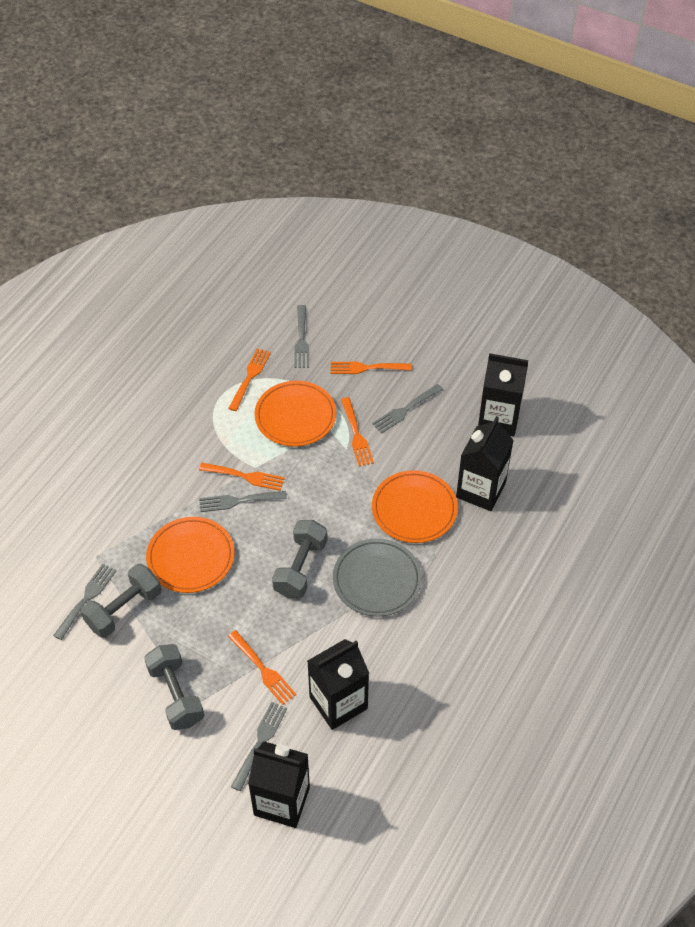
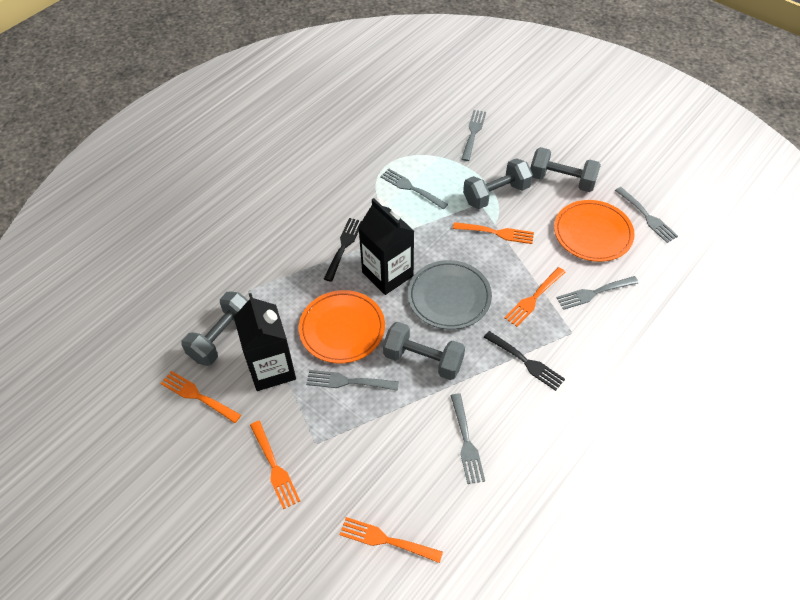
black carton: [248,741,310,828] [307,639,369,730] [456,416,514,511] [478,353,528,436] = 4 -> [234,293,296,391] [358,198,414,295] = 2
black fork: none = 0 -> [324,218,362,282] [484,331,565,391] = 2
grey dumbbell: [81,564,161,638] [144,644,204,730] [272,520,328,598] = 3 -> [182,291,248,366] [383,322,465,380] [463,158,533,209] [530,147,601,192] = 4
grey fork: [53,564,116,640] [199,491,287,512] [231,702,287,791] [294,305,309,368] [372,384,443,433] = 5 -> [306,370,399,391] [380,169,448,210] [450,393,485,484] [461,110,486,161] [556,276,639,310] [615,187,678,243] = 6
orange plate: [146,517,234,593] [255,381,336,447] [372,470,458,543] = 3 -> [299,290,385,363] [554,200,635,262] = 2

